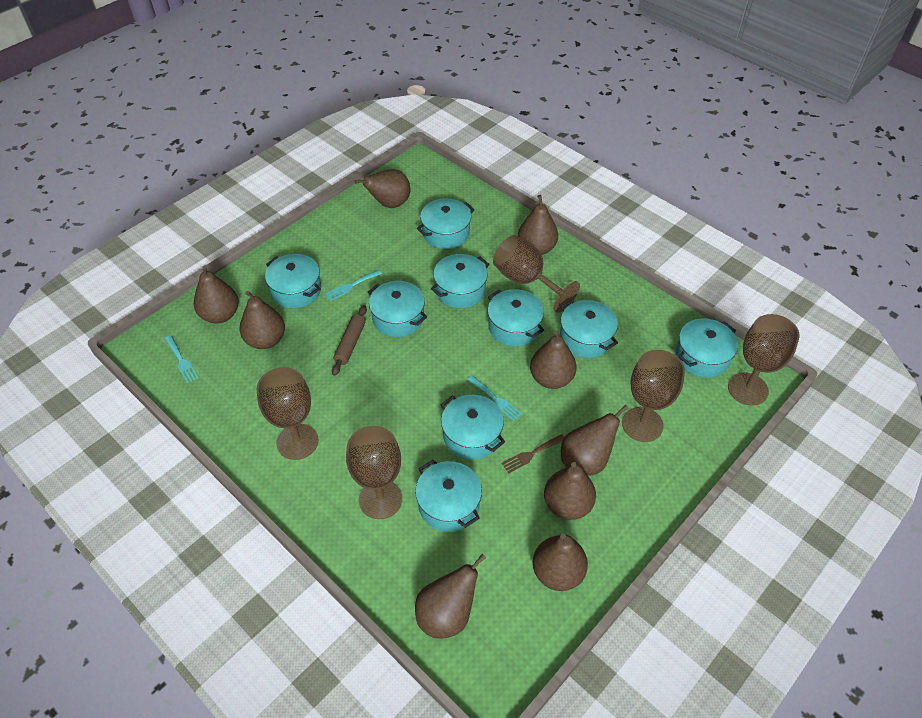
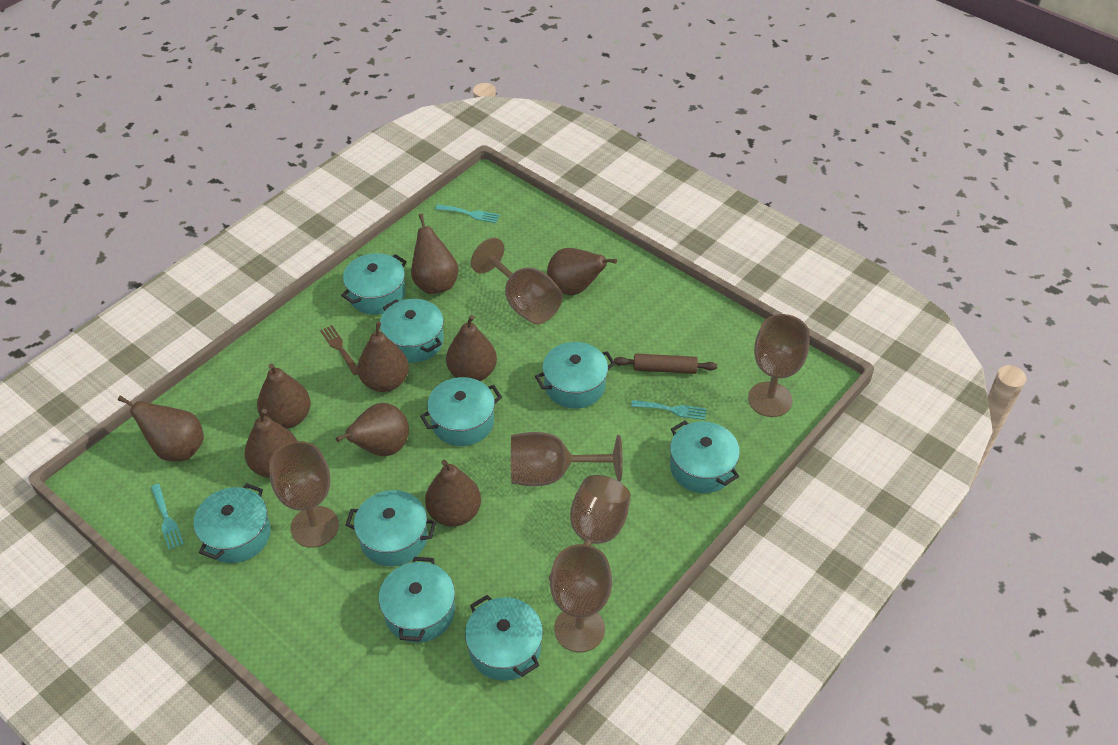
brown goblet: [257,367,318,460] [346,426,402,519] [493,235,580,313] [622,350,685,442] [728,314,800,406] = 5 -> [269,441,339,548] [471,238,563,324] [511,432,623,486] [549,475,631,581] [550,544,612,652] [748,314,810,417] = 6

